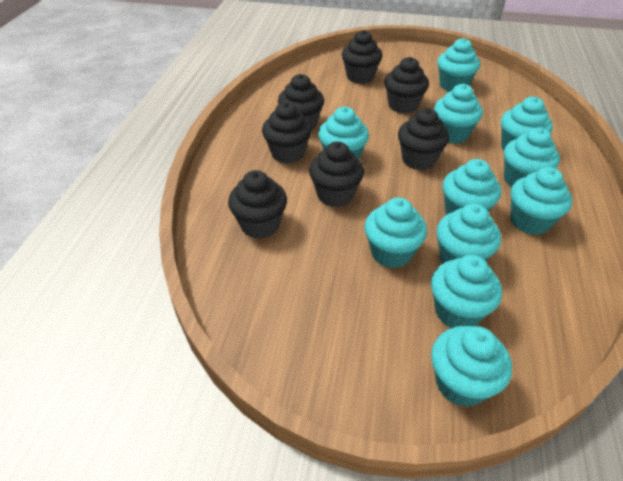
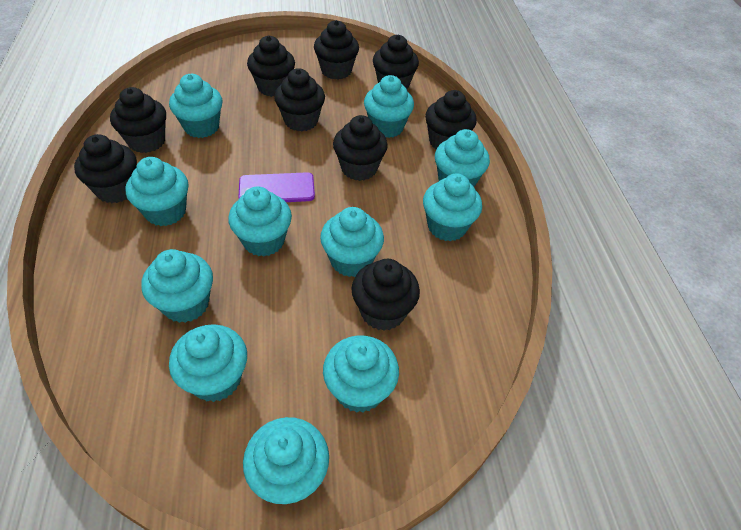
black cupcake: [228,170,287,239] [262,102,312,163] [278,74,324,130] [309,142,364,207] [342,30,382,84] [384,57,429,114] [398,108,449,170] = 7 -> [74,134,137,203] [110,87,166,153] [247,35,295,97] [274,68,325,131] [314,20,359,80] [333,115,388,181] [351,259,420,331] [373,34,419,89] [425,90,477,149] = 9
purple phone: none = 0 -> [238,172,315,202] = 1

